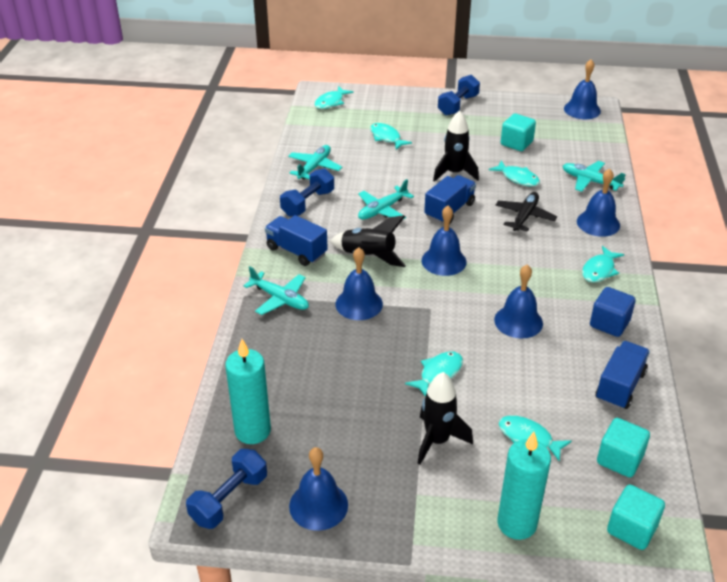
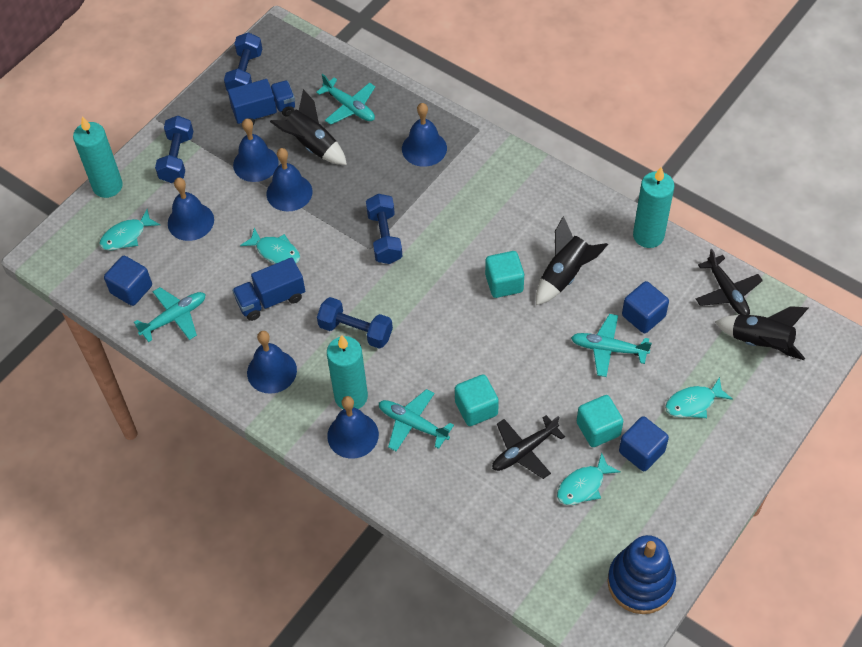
black plane: [496,192,557,232] = 1 -> [492,415,565,479] [696,249,763,315] = 2
blue cube: [590,287,636,337] = 1 -> [104,256,152,306] [619,416,669,471] [622,281,669,333] = 3
blue dumbbell: [186,449,267,529] [280,168,334,217] [438,75,480,116] = 3 -> [155,116,193,183] [224,32,262,91] [317,297,393,349] [366,194,403,264] = 4
blue stacking toy: none = 0 -> [607,535,676,614] = 1
blue truck: [265,215,328,266] [424,175,476,224] [596,341,650,409] = 3 -> [228,79,295,125] [232,257,305,321] = 2
turquoise candle: [225,339,271,444] [498,432,551,540] = 2 -> [73,116,123,198] [327,335,368,409] [633,167,674,248] = 3
turquoise fish: [314,86,353,109] [370,123,412,150] [405,352,463,397] [489,161,540,186] [498,415,572,462] [582,246,624,282] = 6 -> [99,209,160,251] [240,228,300,264] [557,452,621,505] [665,377,733,418] = 4

